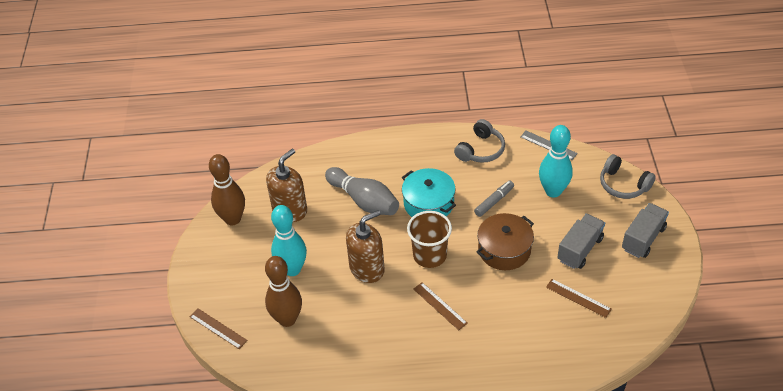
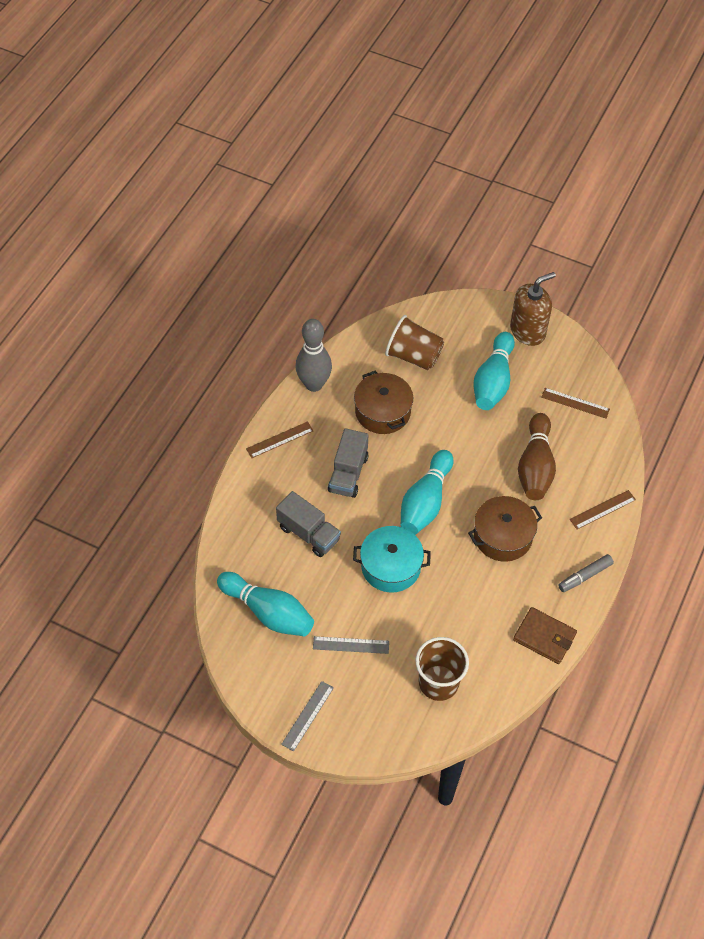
brown bowling pin: [209,154,245,225] [265,256,302,327] = 2 -> [518,413,556,500] = 1
brown cup: [407,211,452,268] = 1 -> [385,315,444,370] [416,637,469,701] = 2
brown pot: [477,213,534,270] = 1 -> [354,371,413,434] [468,496,542,562] = 2
brown soap dispenser: [266,149,307,222] [346,210,385,283] = 2 -> [510,272,556,346] = 1
brown wallet: none = 0 -> [513,607,577,664] = 1
grey headphones: [454,119,505,163] [600,154,656,199] = 2 -> none = 0
grey ruler: [521,130,578,160] = 1 -> [281,681,334,752] [313,636,389,654] = 2
turquoise bowling pin: [271,205,307,276] [539,125,573,198] = 2 -> [217,572,314,636] [400,450,454,535] [473,332,515,410] = 3

